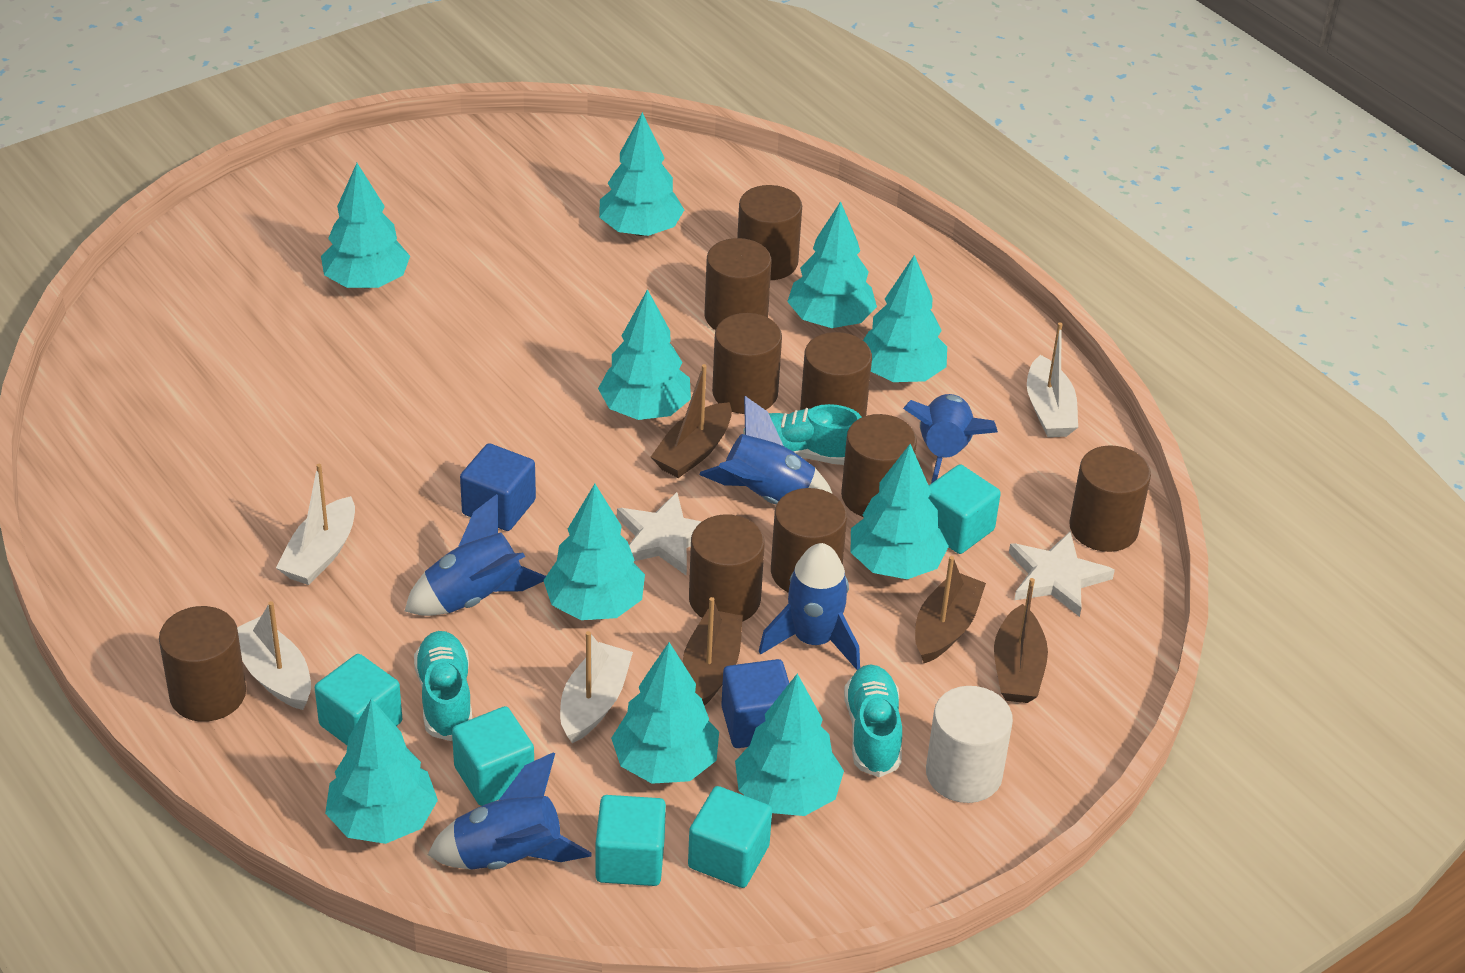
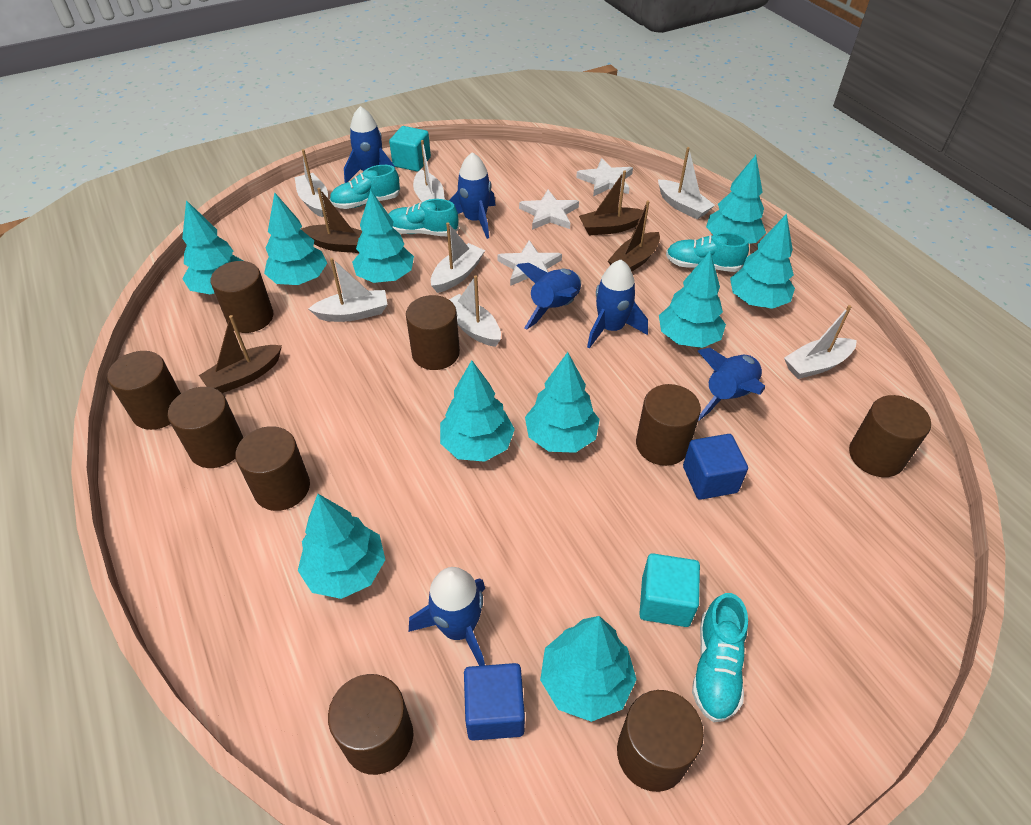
blue rocket: [405,494,546,616] [428,752,591,870] [699,396,832,504] [759,543,860,670] [903,394,998,483] = 5 -> [344,106,395,183] [409,567,485,666] [449,152,496,239] [516,263,581,330] [587,260,648,349] [698,348,765,421] = 6
turquoise cube: [315,654,402,745] [452,706,534,806] [596,795,666,886] [688,786,772,888] [929,464,1001,554] = 5 -> [389,126,431,172] [639,553,700,627] = 2
turquoise shoe: [414,631,472,741] [743,404,862,465] [844,664,902,777] = 3 -> [329,165,400,209] [389,199,459,236] [666,232,749,272] [692,593,748,722] = 4
white boat: [237,601,311,710] [276,464,355,585] [560,631,633,743] [1027,322,1078,437] = 4 -> [295,149,328,217] [309,258,388,322] [413,140,445,202] [431,222,485,293] [449,275,501,347] [658,147,715,219] [784,305,857,379] = 7
white cylinder: [926,686,1013,803] = 1 -> none = 0
white star: [617,492,702,576] [1009,531,1115,617] = 2 -> [497,240,562,286] [519,190,579,230] [576,158,633,196] = 3

